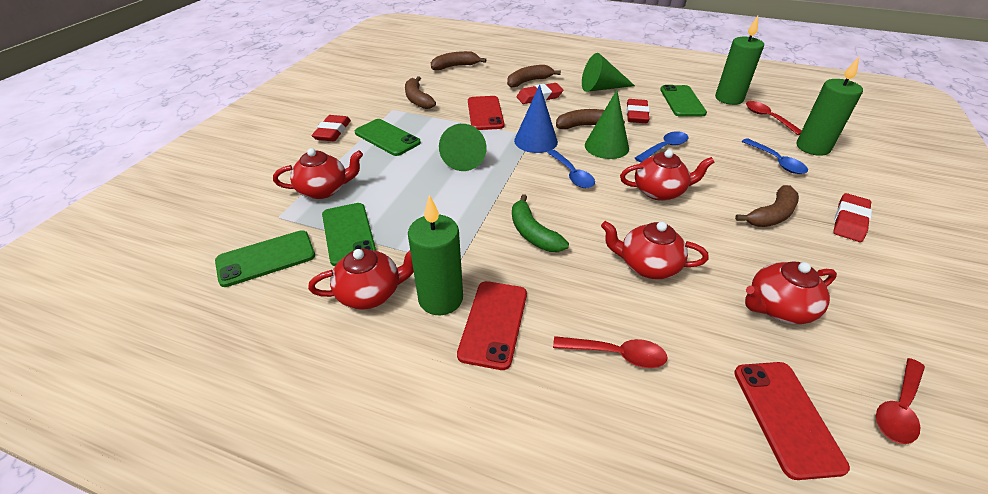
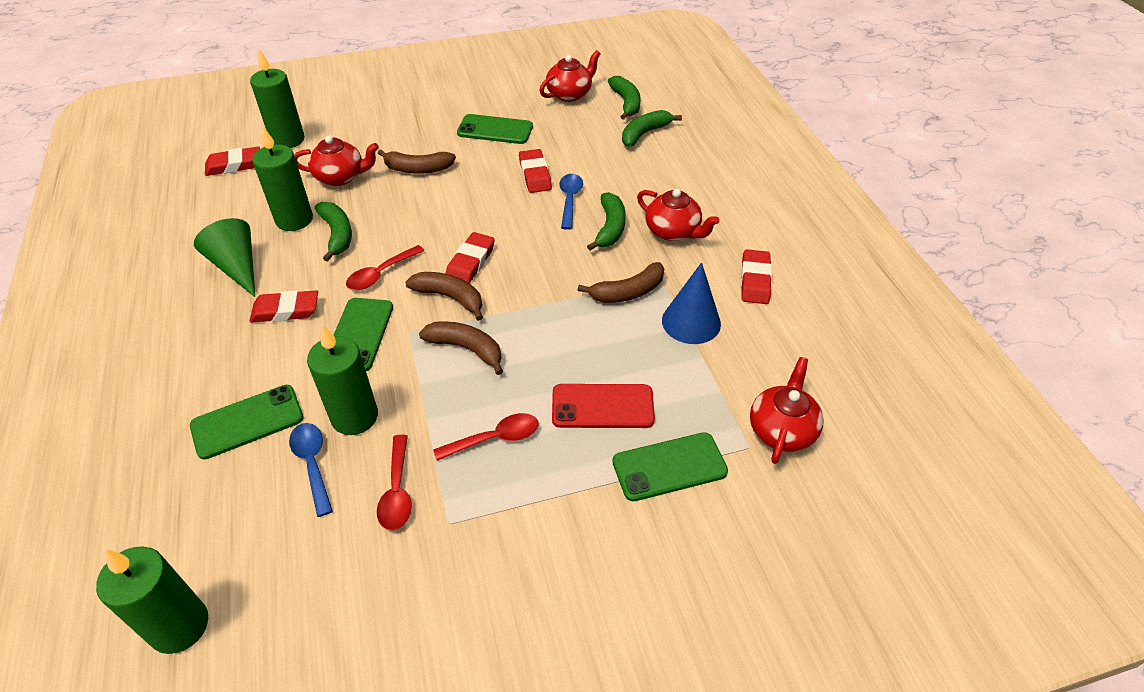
blue spoon: [547,150,595,188] [635,131,688,162] [742,138,808,174] = 3 -> [289,423,333,517] [559,174,583,230] = 2
brown banana: [405,76,436,109] [431,51,486,70] [507,65,561,87] [556,109,625,129] [735,185,799,227] = 5 -> [378,149,456,174] [405,272,483,321] [419,321,503,375] [578,262,665,303] = 4
green banana: [512,194,569,252] = 1 -> [315,202,352,262] [587,192,626,251] [608,76,641,120] [622,110,682,147] = 4
green candle: [408,195,463,315] [715,16,764,105] [796,57,863,156] = 3 -> [96,546,208,654] [250,49,304,148] [252,126,313,231] [307,324,378,435] = 4
green cone: [439,124,486,171] [582,53,635,92] [585,90,629,159] = 3 -> [194,218,255,297] = 1
red eraser: [312,115,351,141] [516,83,563,104] [626,99,650,123] [833,193,872,242] = 4 -> [205,147,260,176] [250,290,318,323] [446,232,495,283] [519,149,552,193] [741,249,772,304] = 5
red phone: [457,281,527,370] [468,96,504,130] [734,362,850,480] = 3 -> [552,384,655,428] = 1
red teapot: [273,148,363,199] [308,249,414,310] [601,221,709,279] [620,150,715,201] [745,261,837,324] = 5 -> [294,136,379,186] [539,50,601,102] [637,189,720,241] [750,357,824,464] = 4

